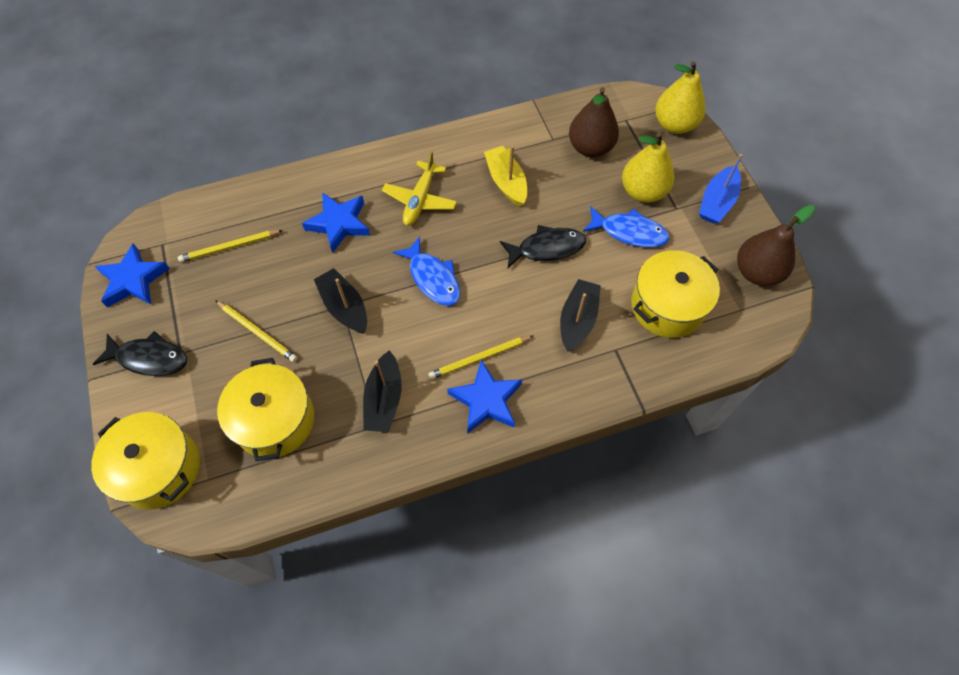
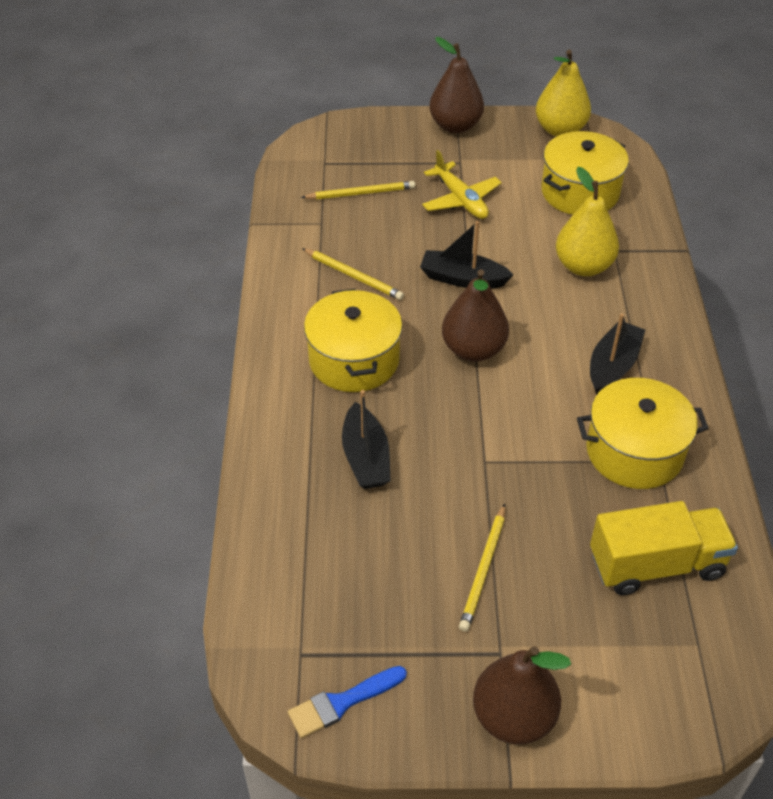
black fish: [93,331,187,376] [500,225,586,268] = 2 -> none = 0
blue boat: [699,154,743,224] = 1 -> none = 0
blue brush: none = 0 -> [288,666,407,738] = 1
blue fish: [393,236,461,306] [583,206,670,248] = 2 -> none = 0
blue star: [94,243,170,307] [302,192,370,253] [447,360,522,434] = 3 -> none = 0
brown pear: [569,87,619,157] [737,205,815,286] = 2 -> [429,37,484,133] [442,269,509,362] [473,646,571,745] = 3
yellow boat: [484,146,527,207] = 1 -> none = 0
yellow truck: none = 0 -> [590,501,738,595] = 1

